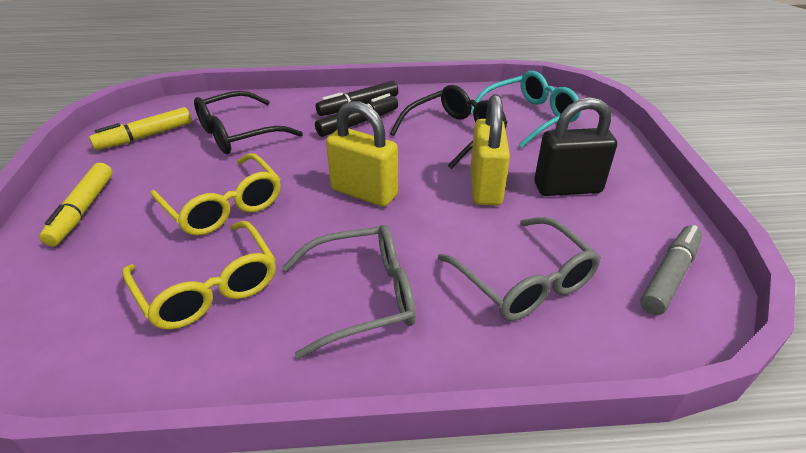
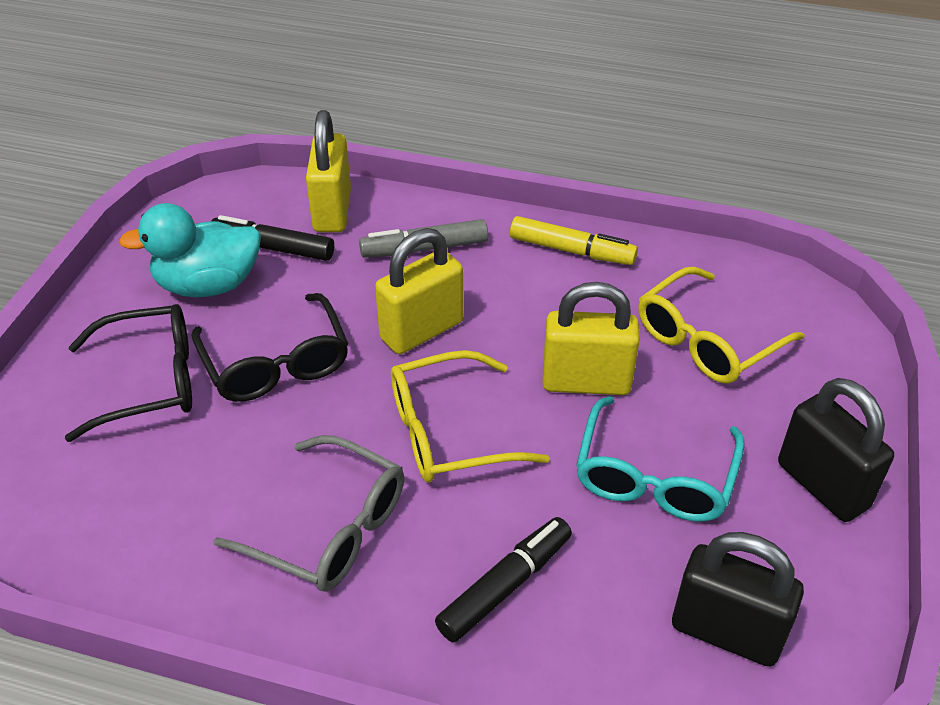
black padlock: [534,97,617,196] = 1 -> [672,532,804,667] [778,378,894,522] = 2
grey glasses: [283,225,416,359] [438,217,601,321] = 2 -> [213,435,404,592] = 1
turquoise duck: none = 0 -> [119,203,261,297] = 1
yellow marker: [39,163,113,246] [89,107,192,150] = 2 -> [510,216,638,265] = 1
yellow padlock: [326,101,398,207] [471,94,510,206] = 2 -> [306,110,351,232] [375,228,463,354] [543,282,640,395] = 3

